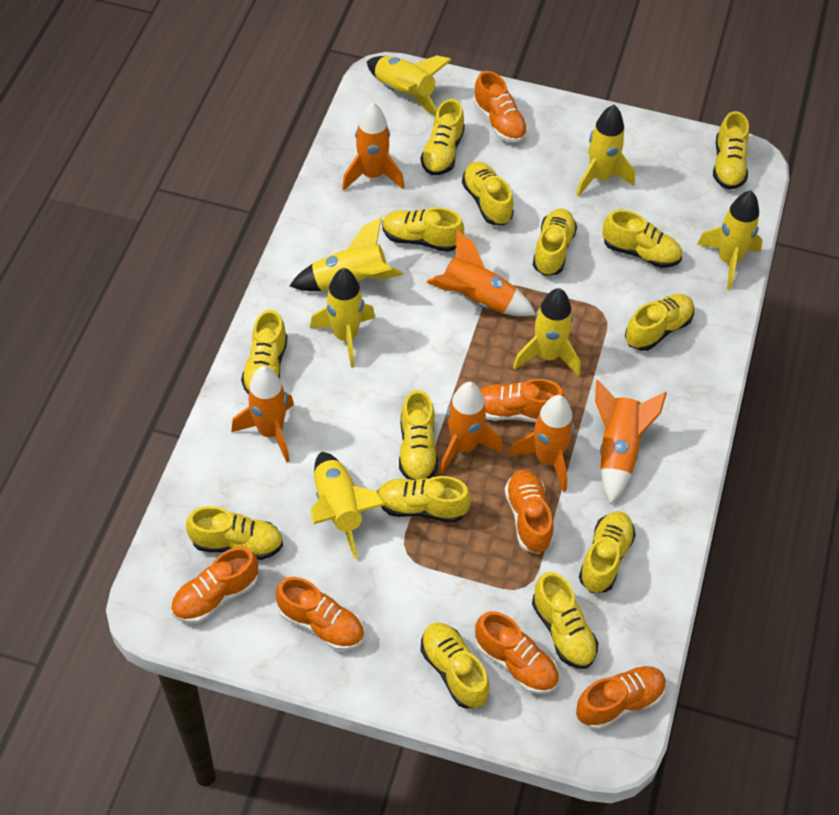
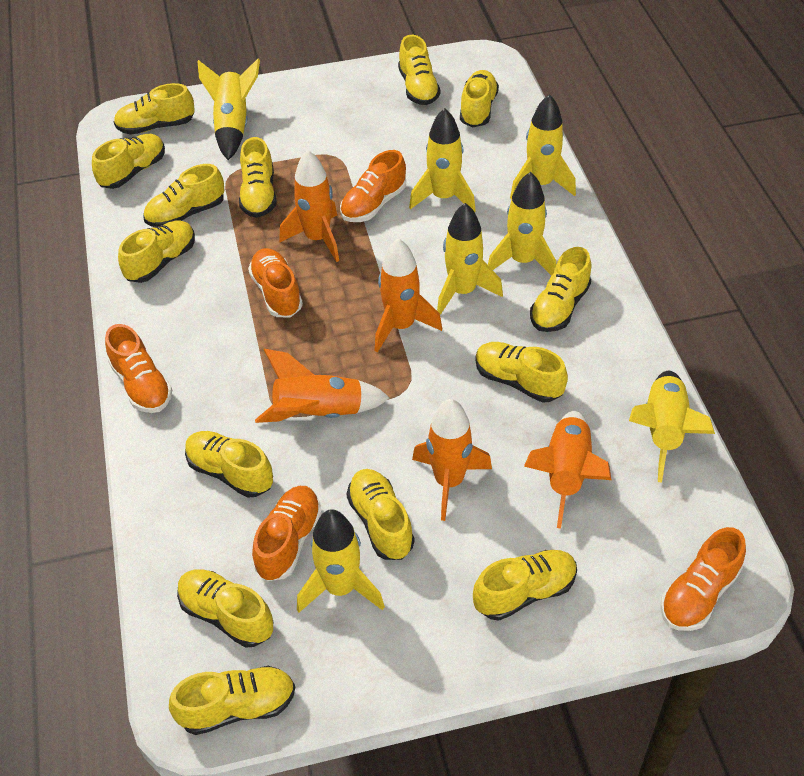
orange rocket: [231,366,294,463] [342,102,405,190] [427,230,536,317] [439,382,503,475] [508,395,575,492] [595,380,667,504] = 6 -> [255,349,390,423] [279,150,339,262] [375,238,442,353] [412,399,492,521] [524,411,611,529] = 5
orange shoe: [171,547,258,623] [275,577,364,651] [473,71,528,143] [475,611,559,694] [480,379,564,423] [505,469,554,554] [576,665,667,730] = 7 -> [105,324,172,413] [248,248,303,317] [252,486,322,581] [340,150,406,222] [660,527,746,631] = 5

